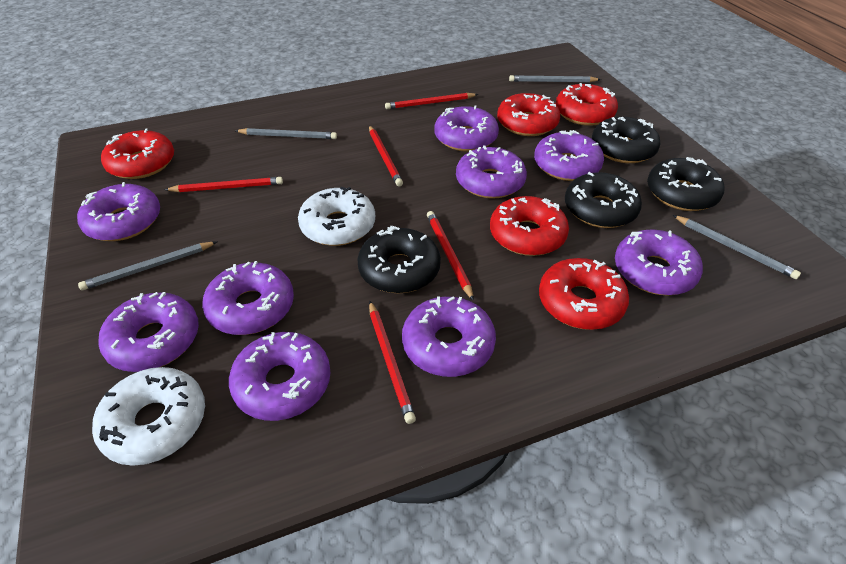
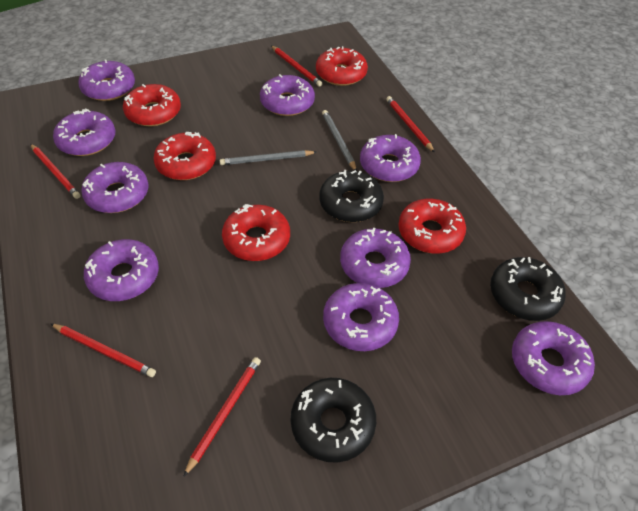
black donut: [357,226,441,293] [565,172,642,228] [592,117,661,163] [647,157,725,211] = 4 -> [291,378,376,463] [319,170,384,222] [490,257,566,321] = 3
grey pencil: [78,242,217,290] [236,128,337,139] [509,75,601,82] [673,215,801,279] = 4 -> [220,150,317,165] [322,110,357,171] = 2
white donut: [92,367,205,466] [298,187,375,246] = 2 -> none = 0

